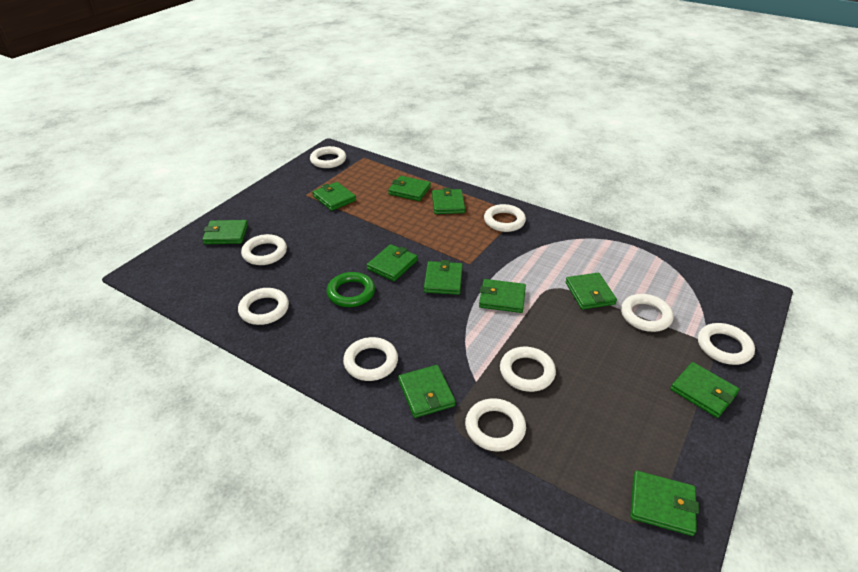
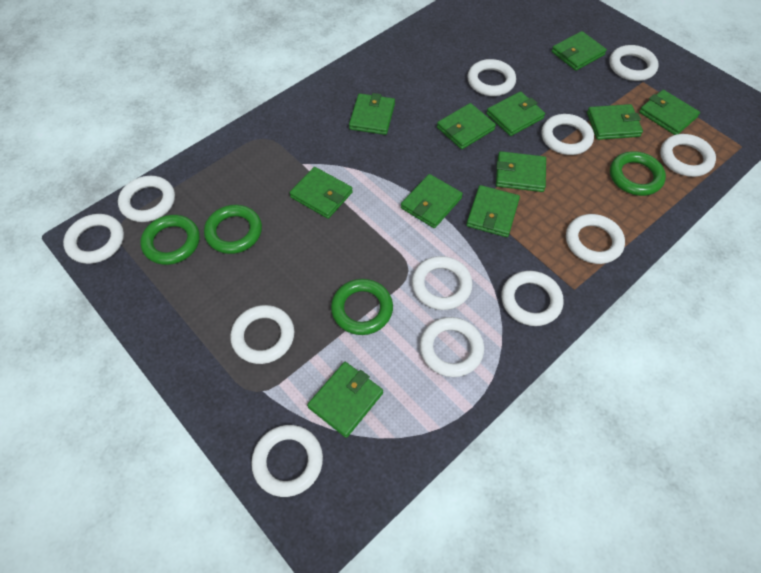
green ring: [327,272,375,307] = 1 -> [140,215,200,265] [204,205,262,254] [331,279,393,335] [610,151,666,196] = 4
white ring: [238,288,289,325] [241,234,287,265] [310,146,346,168] [343,337,398,381] [465,398,526,452] [484,204,526,232] [500,347,556,392] [621,294,673,332] [698,323,755,365] = 9 -> [63,214,124,264] [118,176,175,222] [230,305,294,364] [251,425,323,497] [412,256,472,310] [420,317,484,377] [467,59,516,96] [501,271,564,326] [541,114,594,155] [566,214,625,264] [609,45,659,81] [660,134,716,177] = 12

